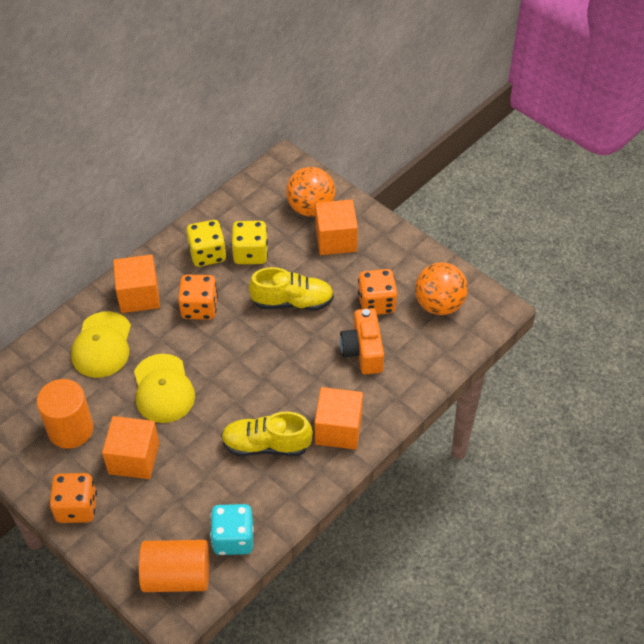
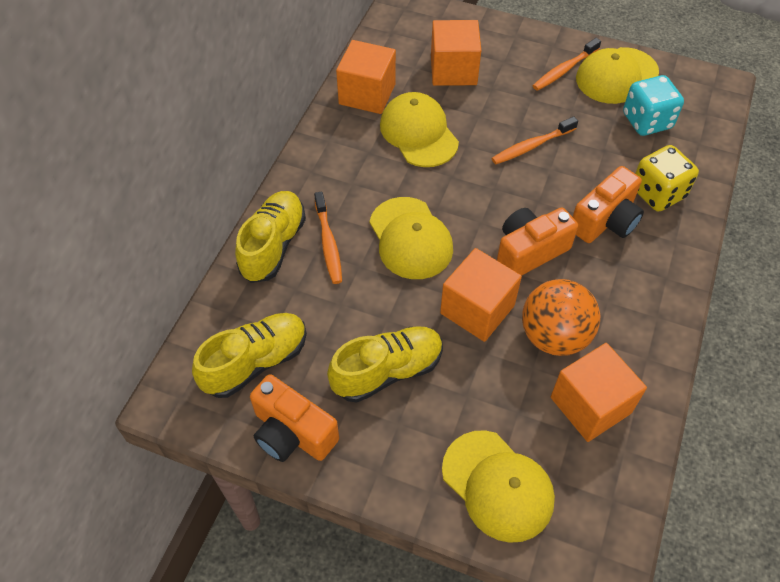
orange ball: [286,167,335,217] [415,262,468,315] = 2 -> [522,279,600,356] = 1
orange camera: [340,308,384,374] = 1 -> [250,374,339,462] [497,207,578,276] [573,166,644,243] = 3
orange cylinder: [37,379,94,449] [139,540,209,592] = 2 -> none = 0
orange dice: [49,473,97,523] [178,275,218,320] [358,269,397,315] = 3 -> none = 0
orange toothbrush: none = 0 -> [314,192,342,284] [491,117,578,164] [533,38,601,91] = 3
yellow cap: [71,311,131,378] [134,354,195,423] = 2 -> [369,197,453,279] [380,92,459,167] [442,430,555,543] [576,47,659,104] = 4
yellow dice: [186,220,227,267] [231,221,268,264] = 2 -> [635,145,699,212] = 1
yellow shoe: [221,411,313,456] [249,267,334,311] = 2 -> [192,313,307,398] [235,191,306,283] [327,326,443,403] = 3

